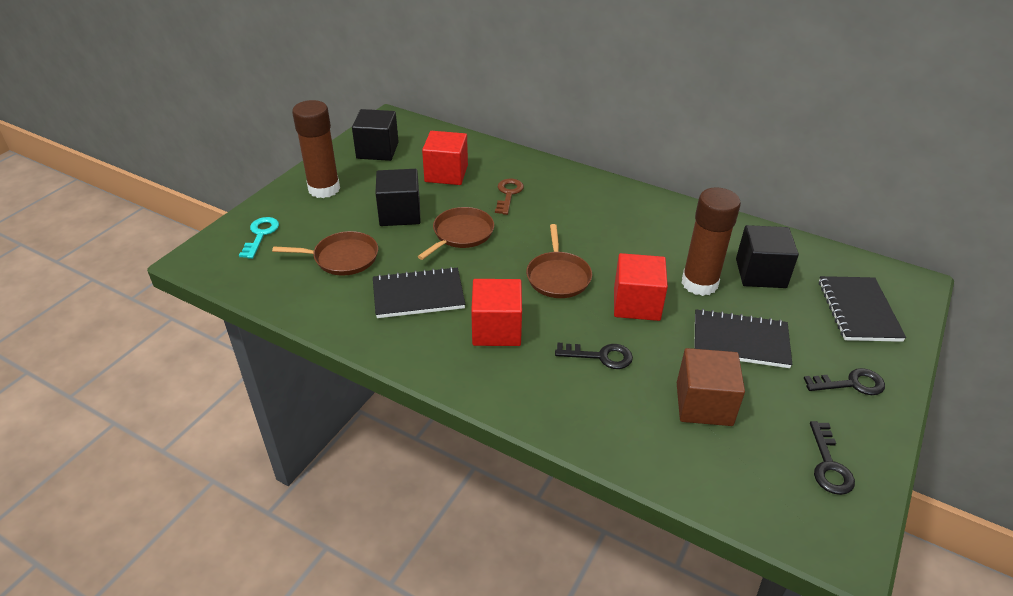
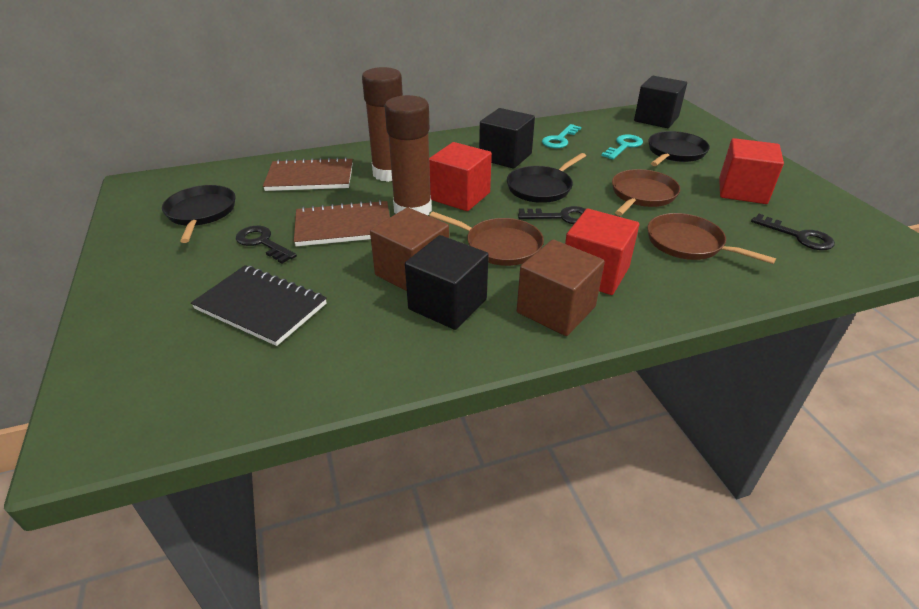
black notebook: [373,267,465,318] [694,309,792,368] [819,276,906,342] = 3 -> [191,265,327,346] = 1
black pan: none = 0 -> [162,185,235,243] [507,153,586,203] [648,131,710,166] = 3
brown cube: [677,348,745,426] = 1 -> [370,207,449,291] [517,240,605,336] = 2
brown key: [495,179,524,215] = 1 -> none = 0
brown notebook: none = 0 -> [263,157,353,191] [294,200,390,246] = 2
turquoise key: [239,217,279,259] = 1 -> [542,124,581,148] [601,134,643,160] = 2

